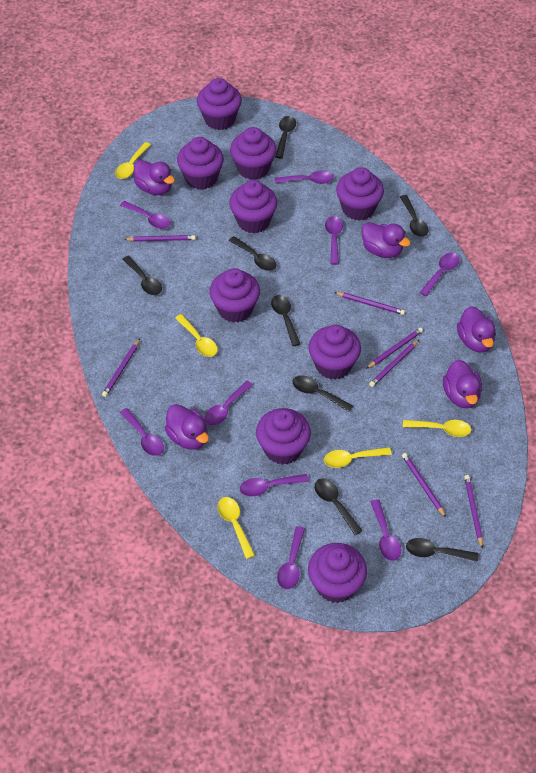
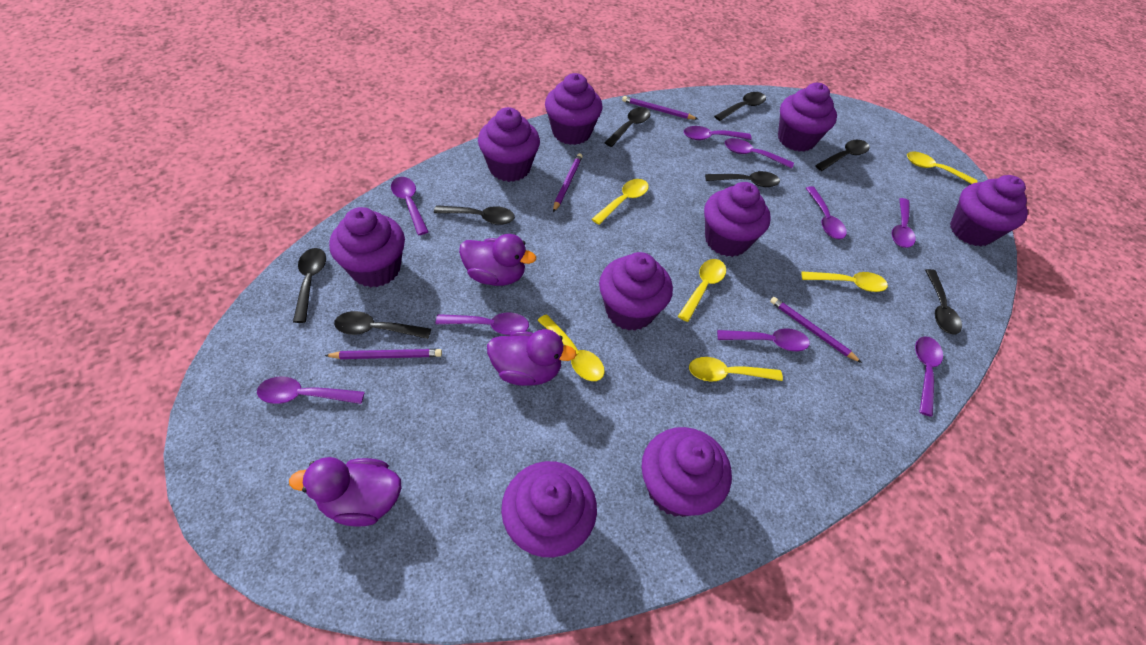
purple duck: [134,160,175,195] [165,404,209,450] [361,222,410,258] [443,360,482,408] [457,306,496,352] = 5 -> [289,457,401,527] [459,234,536,286] [487,329,576,386] = 3
purple pencil: [102,339,140,397] [124,235,196,242] [334,292,405,315] [366,328,423,369] [369,340,419,387] [402,453,446,518] [464,475,483,549] = 7 -> [324,349,442,359] [553,153,583,212] [622,96,698,119] [770,297,862,363] = 4
yellow spoon: [115,142,151,179] [175,314,218,357] [217,497,255,559] [324,447,392,468] [403,420,471,437] = 5 -> [537,314,605,381] [592,179,649,225] [678,259,726,322] [689,357,783,382] [802,271,888,292] [907,152,978,184] = 6

